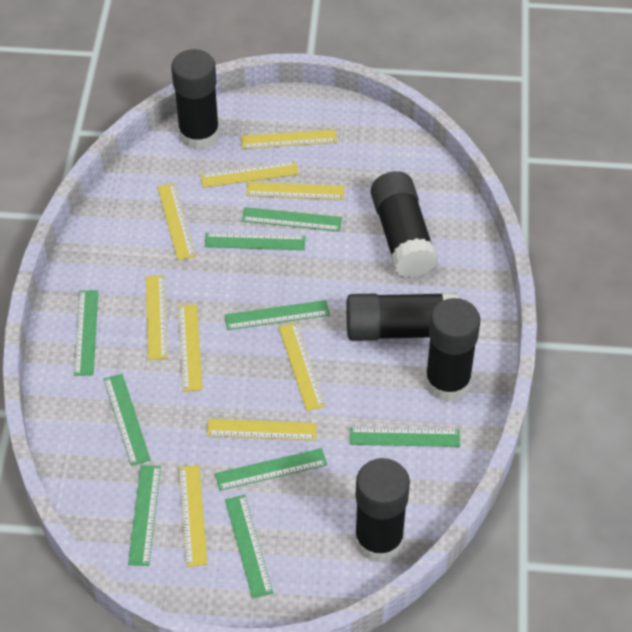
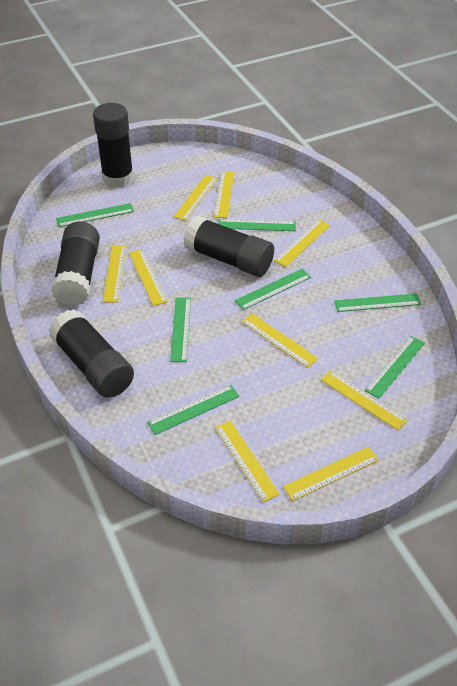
black glue stick: [171,49,220,150] [347,292,458,341] [354,458,410,562] [371,171,437,278] [425,298,480,402] = 5 -> [49,309,134,398] [51,221,100,306] [93,103,134,187] [183,216,274,277] = 4
green ruler: [74,290,98,376] [104,374,151,466] [128,465,161,566] [205,232,305,250] [215,448,327,491] [225,300,330,330] [225,495,273,598] [242,207,342,231] [350,427,460,447] = 9 -> [56,203,134,227] [147,385,239,435] [170,297,191,362] [218,219,296,231] [234,269,311,310] [334,293,421,312] [365,336,425,399] = 7

